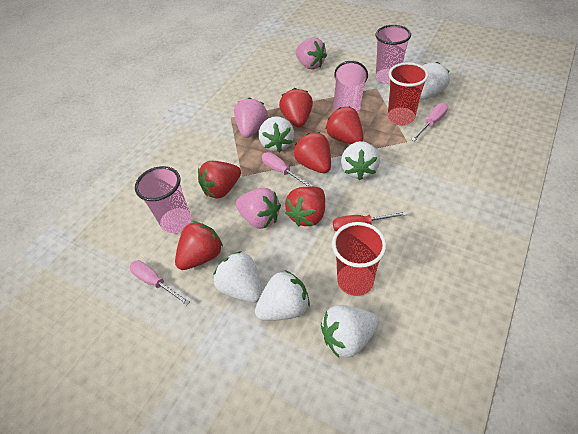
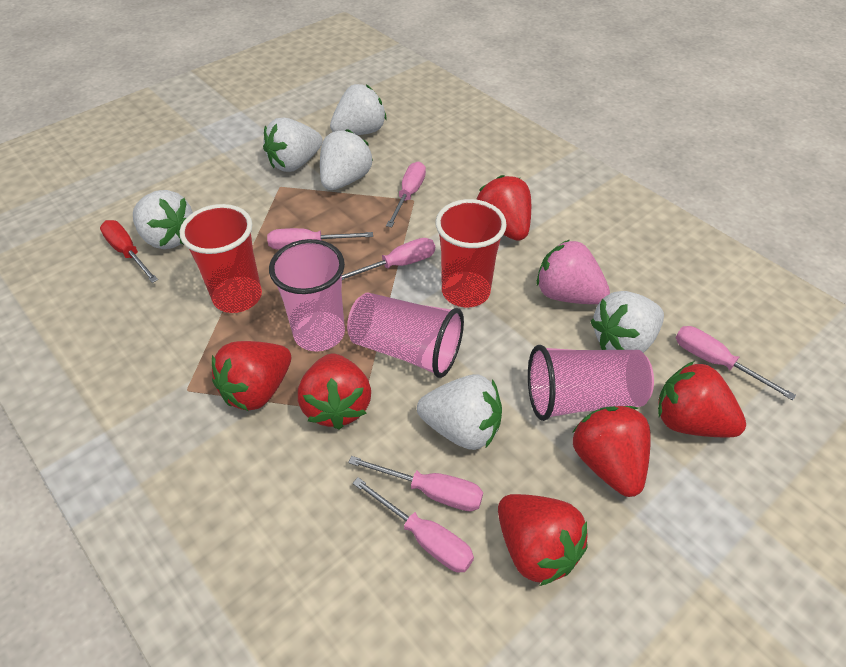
pink screwdriver: [129,260,190,305] [262,152,313,187] [411,103,448,141] = 3 -> [267,228,373,250] [342,238,435,280] [348,456,483,511] [353,477,474,573] [386,162,426,227] [675,326,796,400] = 6
pink strawberry: [234,98,268,138] [236,188,281,229] [295,37,327,69] = 3 -> [536,240,610,304] = 1

